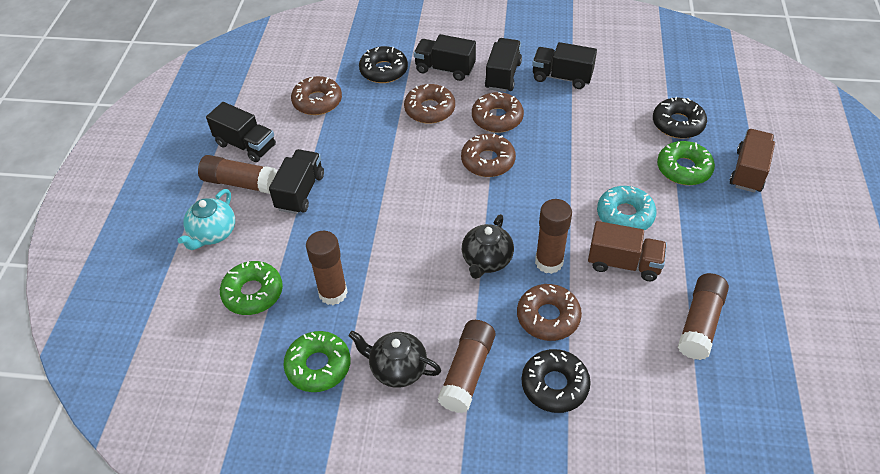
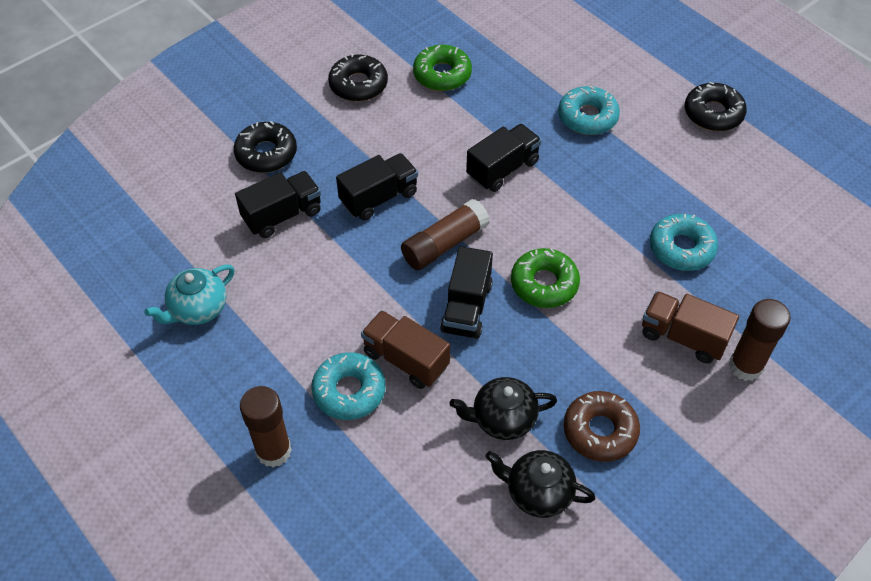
black truck: [206,102,276,162] [269,149,324,214] [414,34,476,81] [485,38,522,92] [532,42,597,89] = 5 -> [235,171,321,238] [336,153,418,220] [440,246,493,339] [466,124,542,192] = 4
brown donut: [291,76,342,115] [404,84,455,124] [461,134,516,177] [472,92,524,133] [517,284,582,341] = 5 -> [564,391,640,462] = 1
brown glue stick: [198,155,277,194] [306,231,348,305] [437,320,495,413] [535,199,572,274] [678,273,729,360] = 5 -> [240,386,292,467] [401,199,490,270] [729,299,791,381] = 3
green donut: [220,261,283,315] [283,331,351,392] [657,141,715,185] = 3 -> [413,45,472,91] [511,248,580,308] = 2
turquoise donut: [597,186,657,230] = 1 -> [311,352,386,420] [558,86,620,135] [650,214,718,271] = 3

